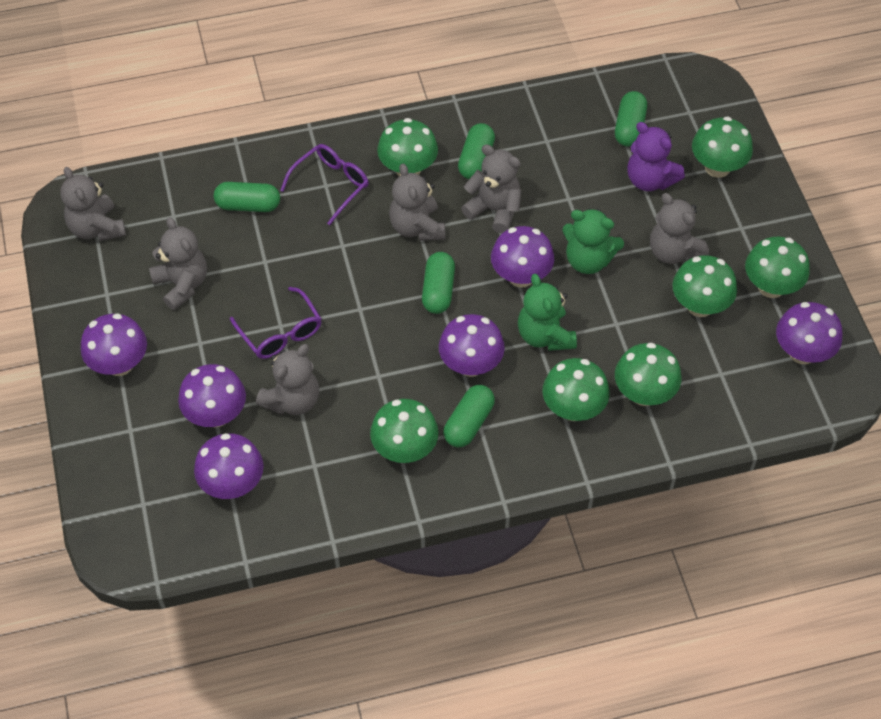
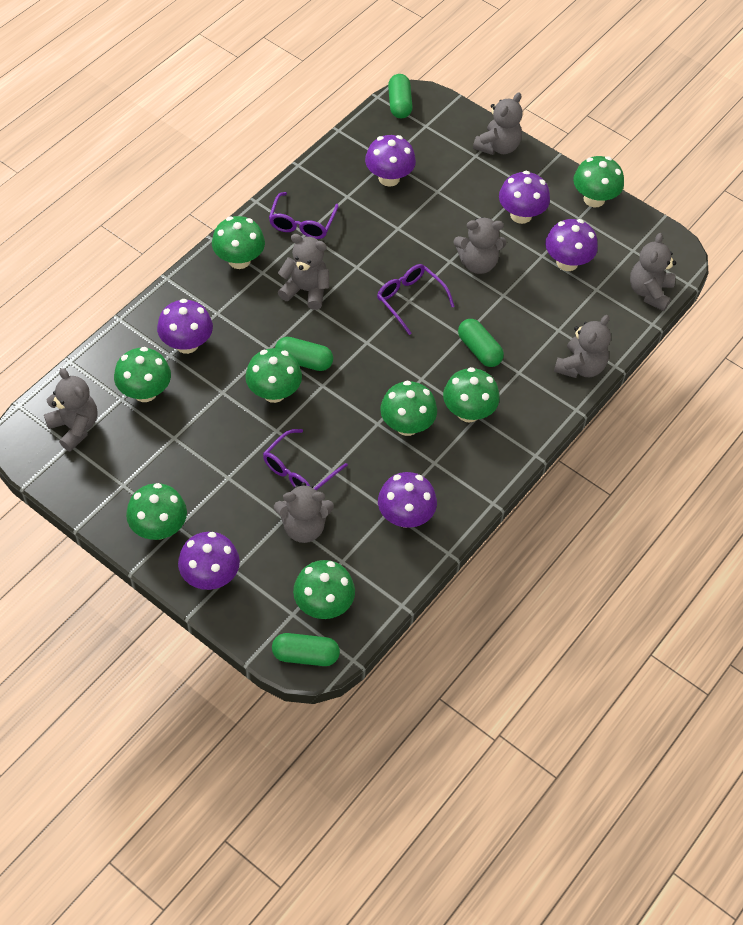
green capsule: [214,182,280,212] [422,252,455,314] [443,385,495,448] [458,123,495,179] [615,91,647,147] = 5 -> [272,633,340,666] [275,337,333,371] [388,74,413,118] [458,319,504,367] = 4
green mushroom: [370,399,439,463] [377,118,438,176] [543,358,610,421] [615,343,681,406] [673,255,737,317] [692,117,753,178] [745,237,809,298] = 7 -> [114,347,171,402] [126,483,187,540] [212,216,265,269] [245,348,302,403] [293,560,355,619] [380,381,437,436] [443,367,500,423] [573,156,624,207] = 8
green teddy bear: [518,274,577,351] [562,209,624,274] = 2 -> none = 0
grey teddy bear: [60,167,126,241] [149,217,207,310] [256,344,319,415] [389,164,445,241] [461,145,522,234] [650,193,709,264] = 6 -> [44,368,97,452] [274,482,334,543] [278,234,329,310] [454,217,506,274] [473,93,523,155] [554,315,611,378] [630,233,676,311] = 7
purple glasses: [230,287,321,359] [280,144,369,225] = 2 -> [263,429,348,490] [269,192,339,239] [377,264,455,335] = 3
purple teddy bear: [627,122,685,191] = 1 -> none = 0

